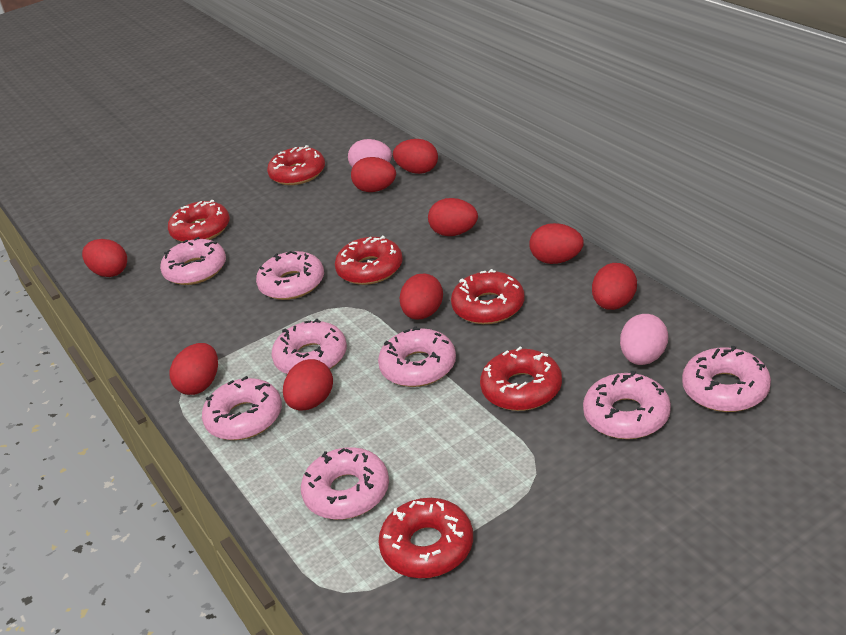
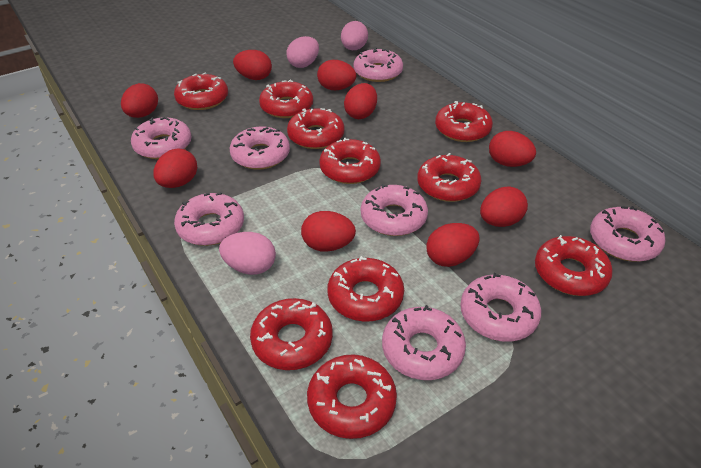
pink egg: [348,139,392,167] [620,314,668,365] = 2 -> [219,232,276,275] [286,36,319,68] [341,21,368,50] = 3
red donut: [168,200,230,242] [267,145,325,185] [335,236,403,285] [378,498,473,578] [451,269,525,324] [480,347,562,411] = 6 -> [174,72,228,110] [250,298,333,370] [259,80,313,118] [287,108,344,149] [307,354,397,439] [319,138,381,184] [328,256,404,322] [417,153,482,202] [435,101,493,142] [535,235,613,296] = 10

